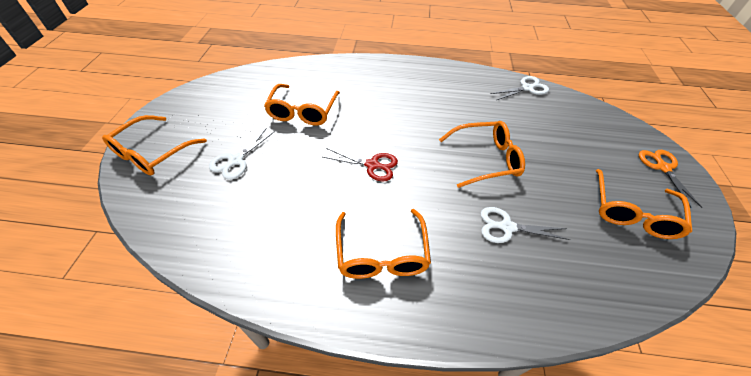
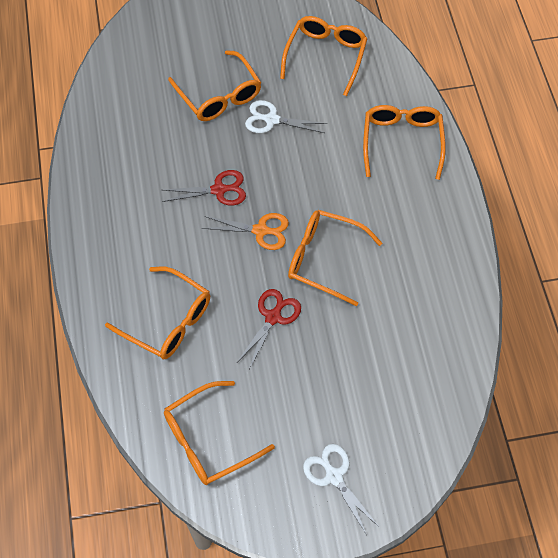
orange glasses: [102,115,207,175] [264,84,340,126] [336,209,431,279] [439,121,525,188] [596,169,692,239] = 5 -> [105,266,210,359] [164,381,275,485] [168,50,261,121] [280,16,368,96] [288,210,382,306] [363,105,446,180] = 6
red scissors: [323,148,398,181] = 1 -> [162,170,246,206] [237,289,301,369] = 2
white scissors: [209,128,275,180] [481,207,570,243] [491,76,549,100] = 3 -> [245,100,327,133] [303,444,380,535] = 2

